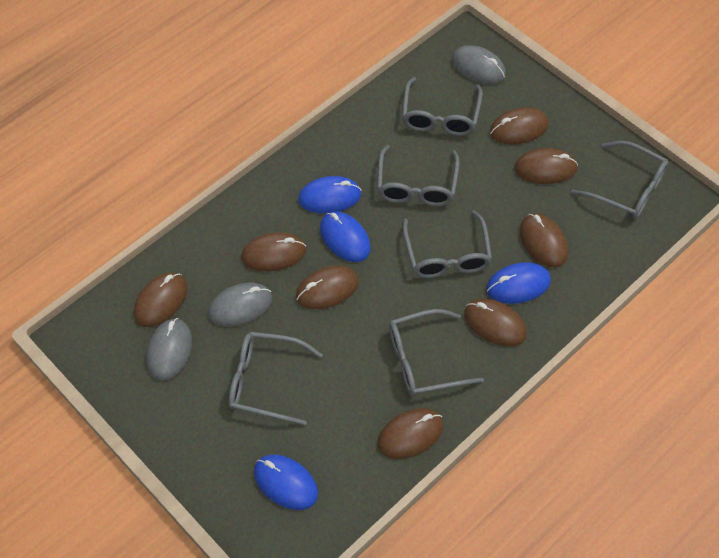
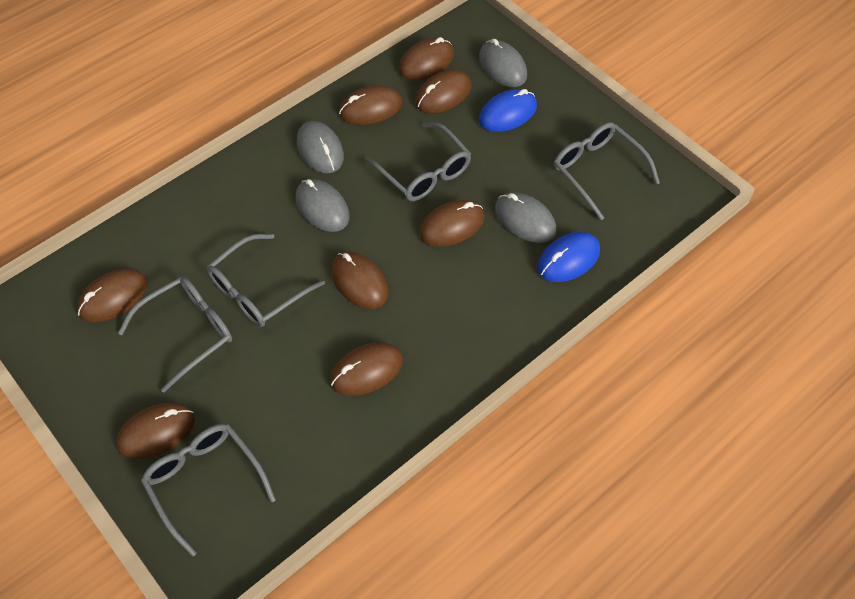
blue mouse: [254,454,318,510] [298,176,361,214] [320,211,371,262] [486,262,551,304] = 4 -> [479,89,537,132] [538,232,600,282] = 2
grey glasses: [229,332,323,425] [377,145,460,206] [389,309,484,396] [402,77,483,136] [403,210,492,278] [571,141,669,219] = 6 -> [118,277,232,392] [141,424,276,557] [207,234,325,327] [365,122,471,201] [554,122,660,220] = 5
grey mouse: [146,318,192,381] [208,283,272,327] [451,45,506,84] = 3 -> [296,179,350,232] [297,121,344,173] [479,38,527,87] [495,192,556,243] = 4

